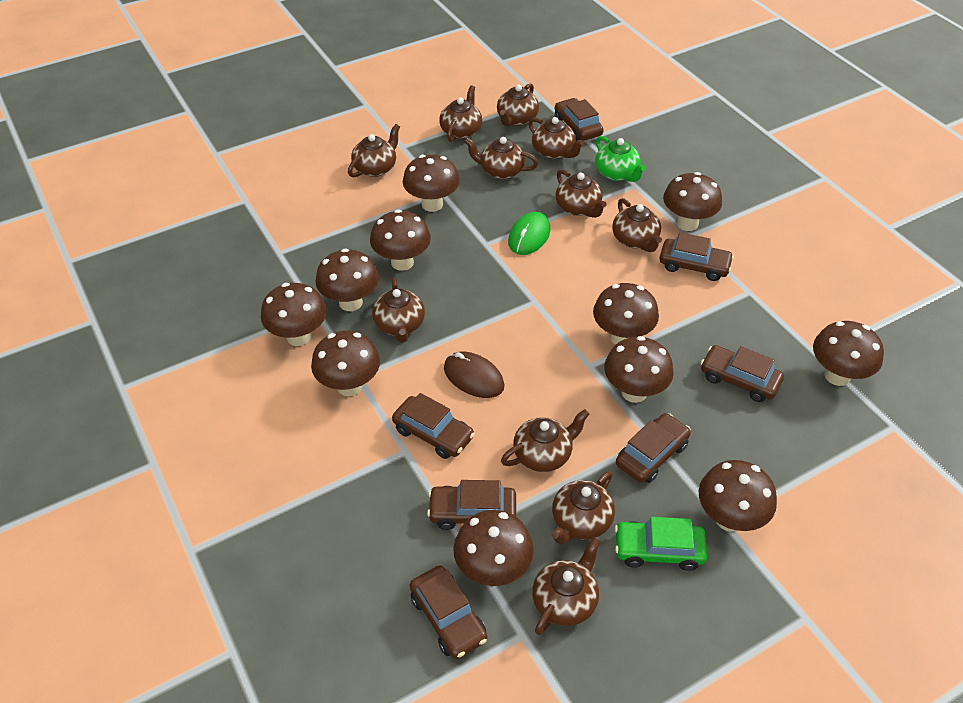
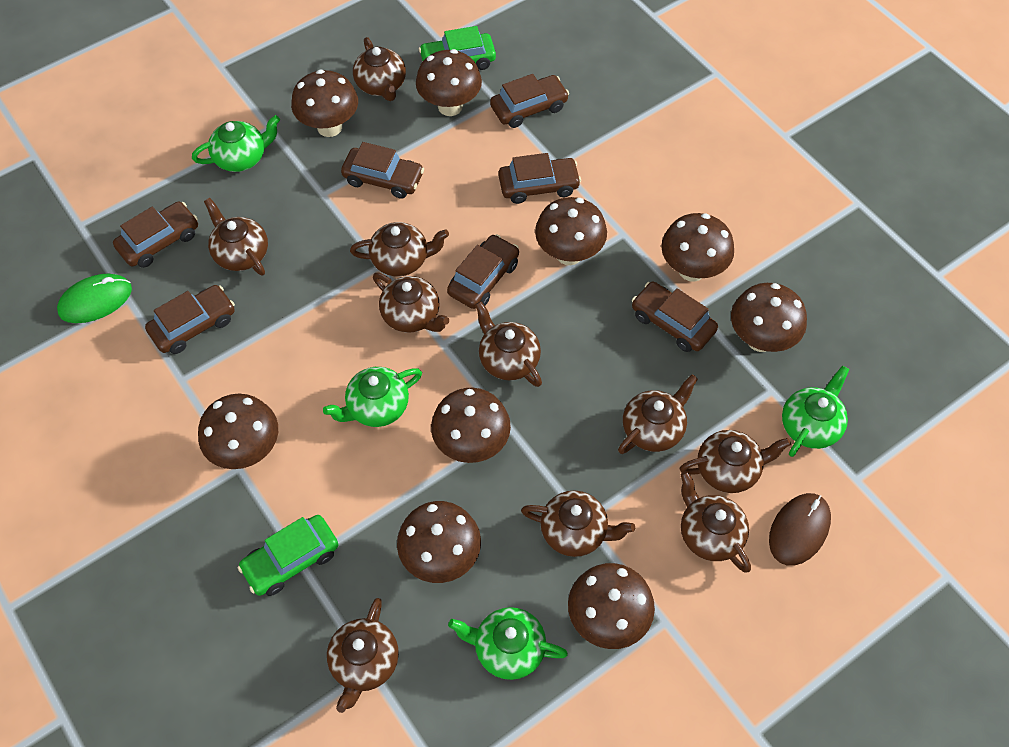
brown mushroom: [261,283,327,346] [311,331,380,396] [315,249,379,311] [370,210,431,271] [403,155,460,212] [453,510,534,586] [593,283,659,344] [604,336,674,403] [663,172,722,231] [699,460,777,532] [813,321,884,386] = 11 -> [198,394,278,469] [291,69,358,137] [397,501,481,583] [416,49,482,116] [431,387,511,463] [535,197,607,265] [568,563,655,649] [661,213,734,282] [731,283,807,352] = 9
brown teapot: [348,124,400,177] [372,278,425,343] [439,85,482,142] [464,137,538,179] [497,83,539,126] [501,409,589,472] [528,117,584,159] [532,537,600,635] [551,471,615,544] [556,169,607,218] [612,198,662,252] = 11 -> [204,198,268,275] [327,598,399,713] [350,222,449,276] [353,37,406,101] [373,273,449,333] [475,301,542,387] [521,490,635,557] [618,374,698,454] [679,430,791,493] [680,471,751,573] = 10
green car: [615,517,708,571] = 1 -> [238,515,339,596] [419,26,496,70] = 2
green teapot: [595,136,646,182] = 1 -> [192,115,280,172] [323,367,422,427] [448,607,568,680] [782,366,849,457] = 4

